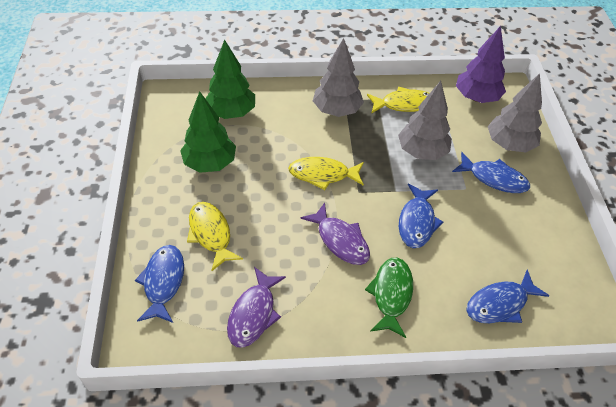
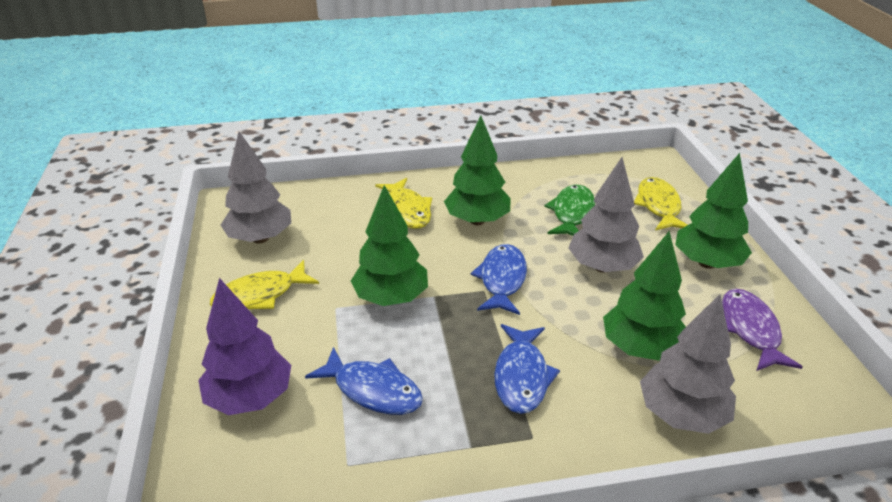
blue fish: [135,245,184,323] [399,184,443,248] [452,152,530,193] [466,270,549,323] = 4 -> [305,347,423,415] [470,244,527,315] [494,324,560,414] = 3
green tree: [180,91,236,173] [205,40,255,119] = 2 -> [351,185,428,306] [444,116,511,225] [603,231,686,361] [675,153,752,269] = 4
purple fish: [227,267,286,348] [300,203,370,265] = 2 -> [722,289,803,371] = 1

